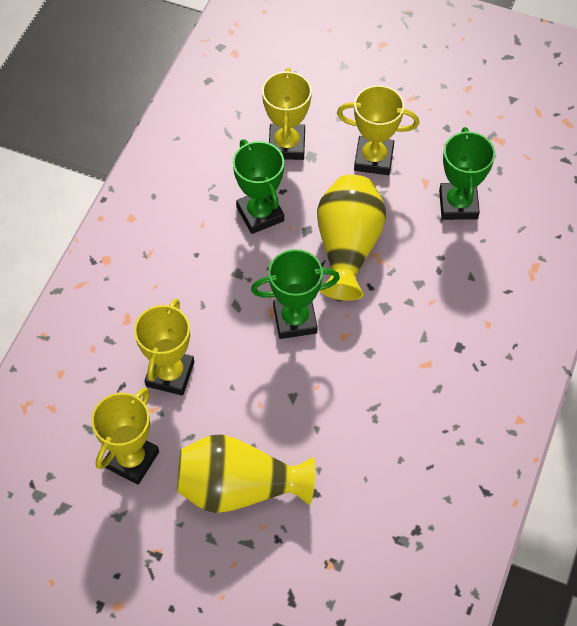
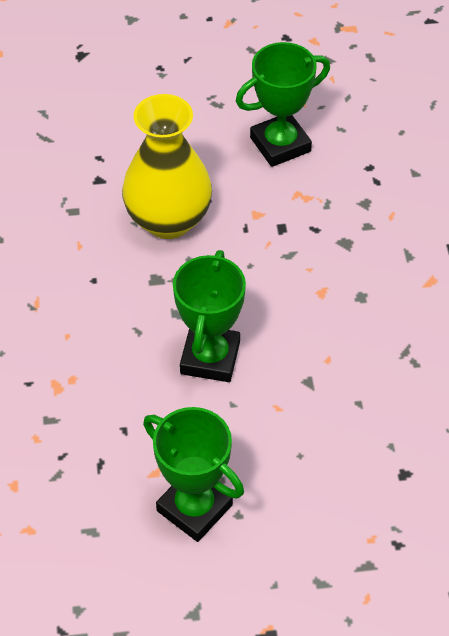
yellow trophy: [91,388,159,485] [134,299,194,395] [262,68,312,160] [337,85,419,175] = 4 -> none = 0
yellow vase: [177,434,315,513] [317,175,386,301] = 2 -> [122,94,212,239] = 1

